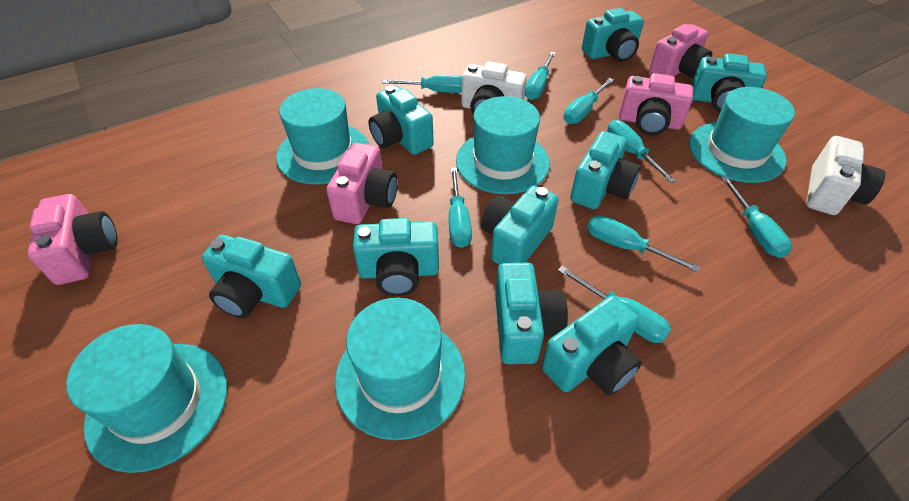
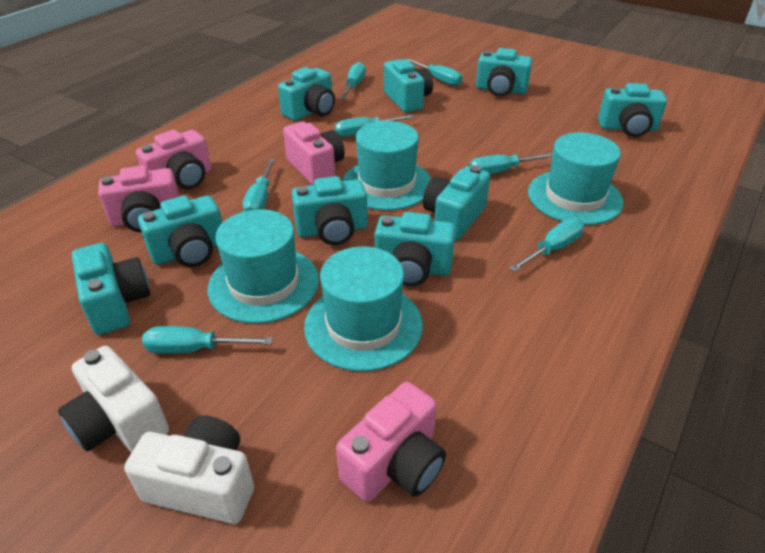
turquoise hat: [66,324,227,473] [276,88,369,185] [335,298,465,440] [456,96,550,194] [689,87,795,183] = 5 -> [208,209,319,323] [304,247,423,371] [342,121,431,210] [528,132,624,225] = 4
turquoise screwdriver: [382,75,462,93] [449,168,472,248] [525,52,556,100] [558,266,671,343] [564,78,614,124] [587,215,700,272] [607,120,676,183] [721,177,792,258] = 8 -> [142,326,273,354] [242,159,275,211] [335,115,414,137] [340,62,366,99] [407,58,462,86] [469,153,553,174] [509,218,584,272] = 7

